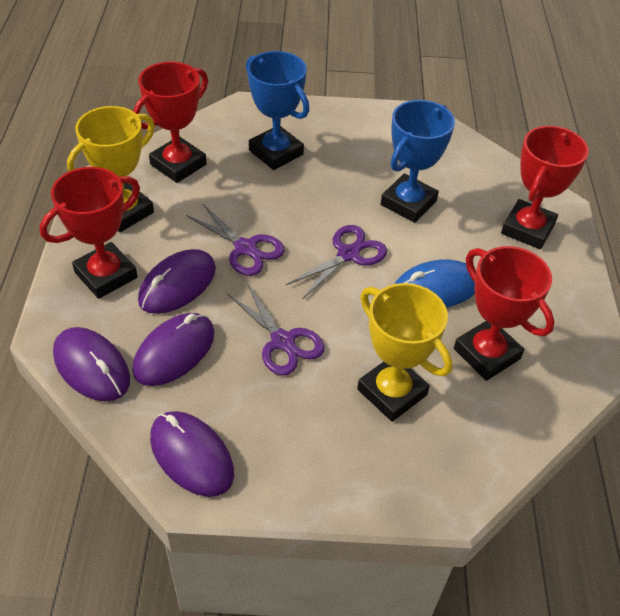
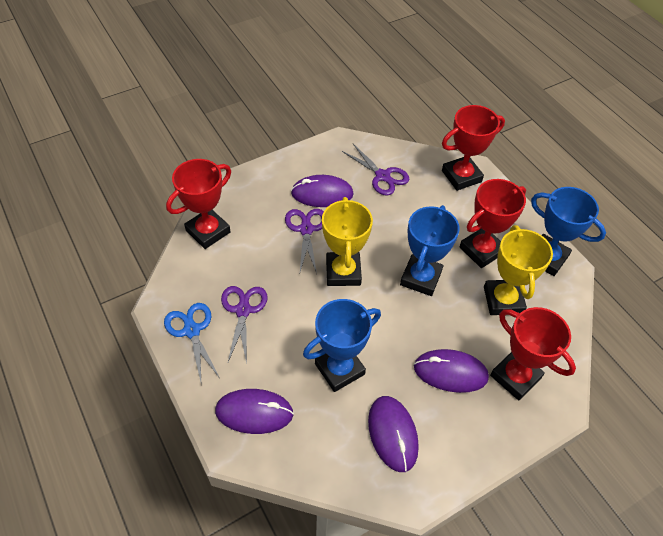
blue mouse: [395,259,475,308] = 1 -> none = 0
blue scissors: none = 0 -> [164,303,220,386] = 1
blue trophy: [246,51,309,170] [381,100,455,223] = 2 -> [303,299,381,392] [400,205,460,296] [531,187,606,276] = 3

